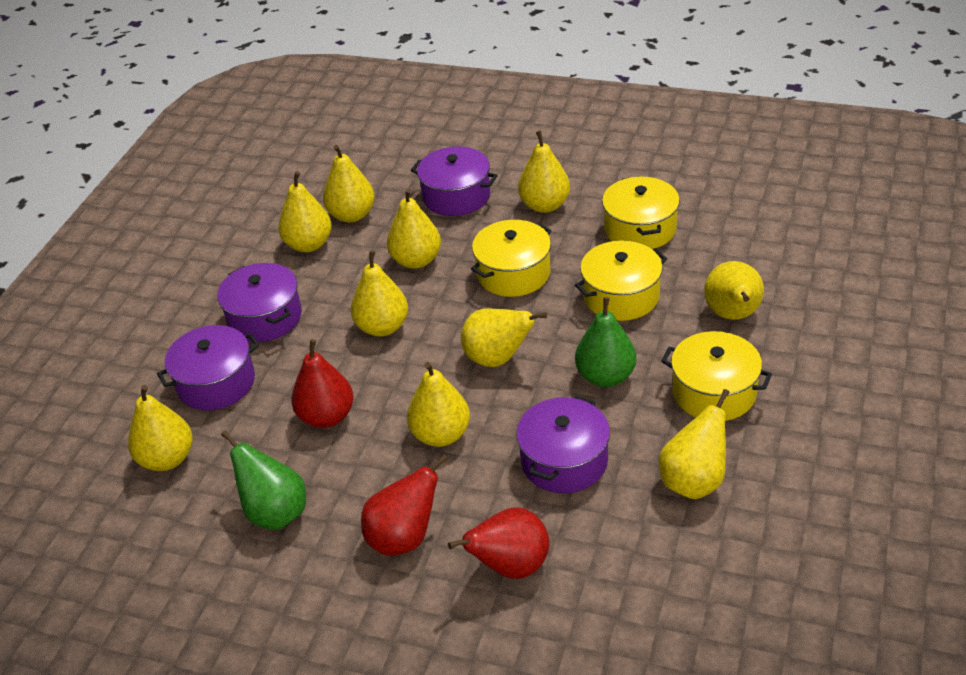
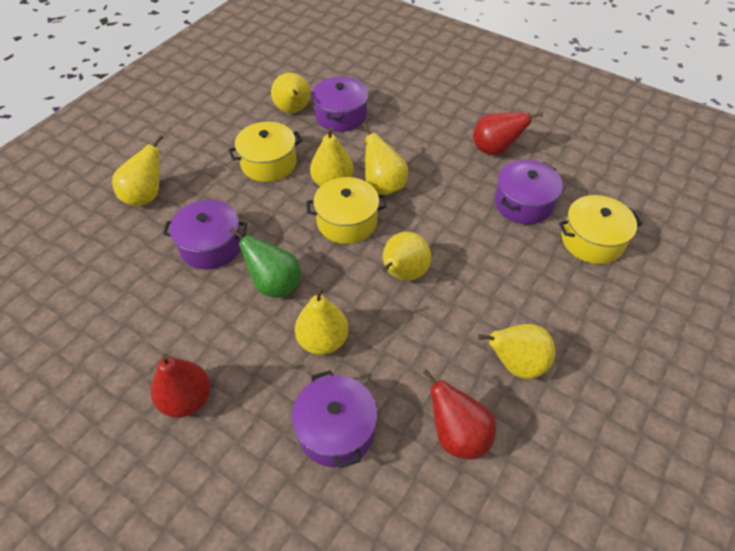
green pear: [221,431,306,530] [575,297,636,387] = 2 -> [229,228,301,298] = 1
yellow pear: [128,385,193,471] [278,171,332,252] [323,145,375,222] [351,251,408,336] [387,188,441,269] [407,362,470,447] [461,308,547,367] [518,131,570,213] [659,389,729,499] [704,261,764,320] = 10 -> [112,135,164,207] [271,73,310,113] [295,286,348,355] [310,127,354,187] [363,123,408,195] [382,232,431,281] [478,324,555,379] = 7
yellow pot: [471,220,551,297] [575,241,667,321] [602,176,680,249] [661,331,772,421] = 4 -> [228,122,303,182] [306,177,387,244] [559,195,642,264] = 3

